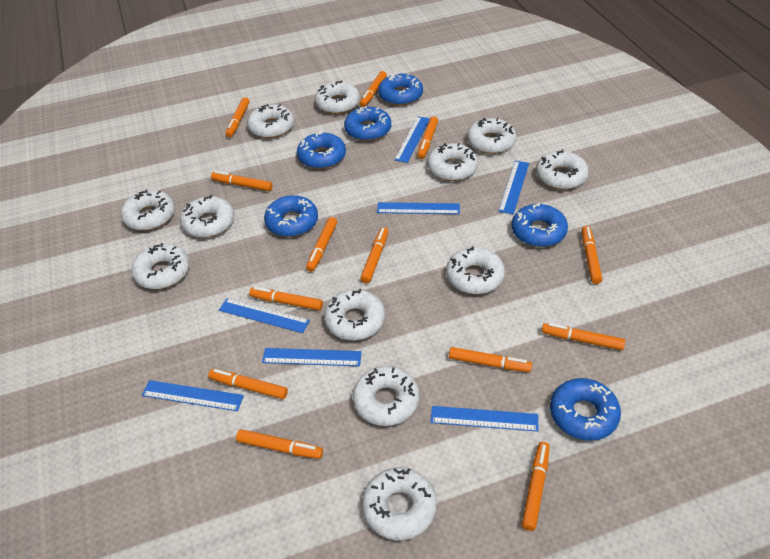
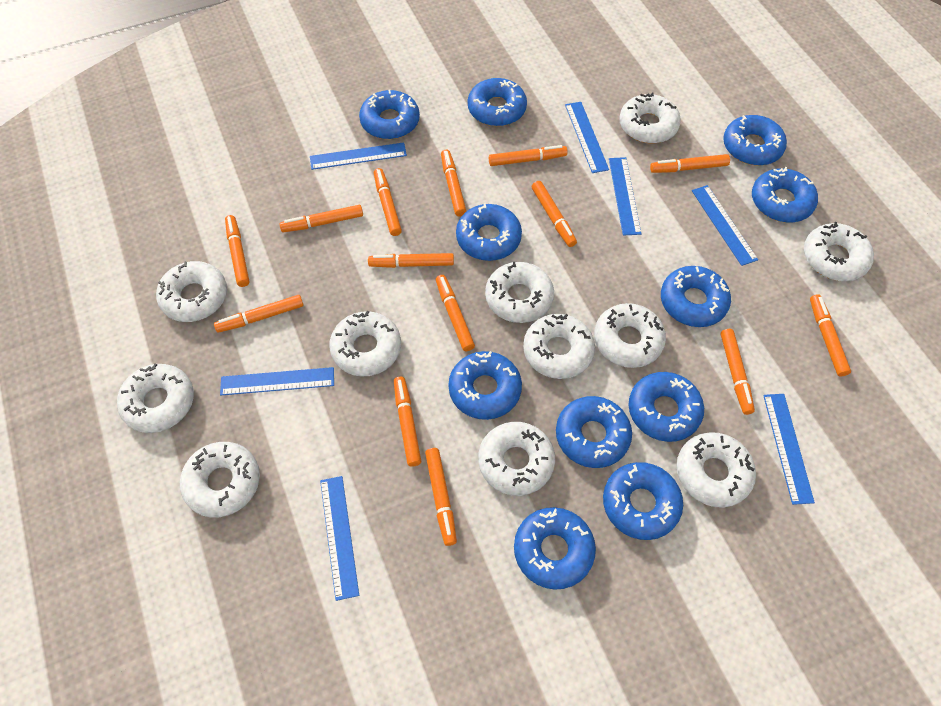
blue donut: [264,195,318,237] [297,131,346,169] [344,106,391,141] [378,73,423,105] [512,203,568,247] [550,378,621,441] = 6 -> [359,89,420,139] [448,351,522,420] [456,203,522,261] [468,78,527,126] [514,507,596,590] [556,396,632,468] [603,462,683,540] [628,372,704,442] [661,266,731,327] [723,115,787,166] [752,167,818,223] = 11
orange marker: [208,369,288,399] [211,171,272,191] [225,97,250,137] [236,429,323,459] [249,287,323,310] [306,217,337,272] [359,71,387,107] [360,227,388,283] [417,117,438,159] [449,347,532,372] [522,442,550,531] [542,323,625,350] [582,226,602,284] = 13 -> [214,295,304,333] [225,215,250,287] [279,205,363,232] [368,253,454,268] [374,168,402,236] [394,377,421,467] [425,448,457,546] [436,275,475,351] [441,150,466,217] [489,145,568,166] [531,181,577,247] [650,154,730,173] [721,329,755,415] [810,294,851,377] = 14
white donut: [121,189,175,231] [131,243,190,289] [180,195,234,238] [247,104,294,138] [315,80,360,114] [324,289,385,340] [352,366,420,426] [362,467,437,540] [427,143,478,181] [446,246,505,294] [467,118,516,154] [536,150,589,190] = 12 -> [117,363,194,433] [156,261,227,322] [180,442,260,517] [329,311,401,376] [478,422,555,496] [485,262,554,323] [523,314,595,379] [594,303,666,368] [619,92,681,143] [676,432,756,508] [804,222,874,281] = 11

